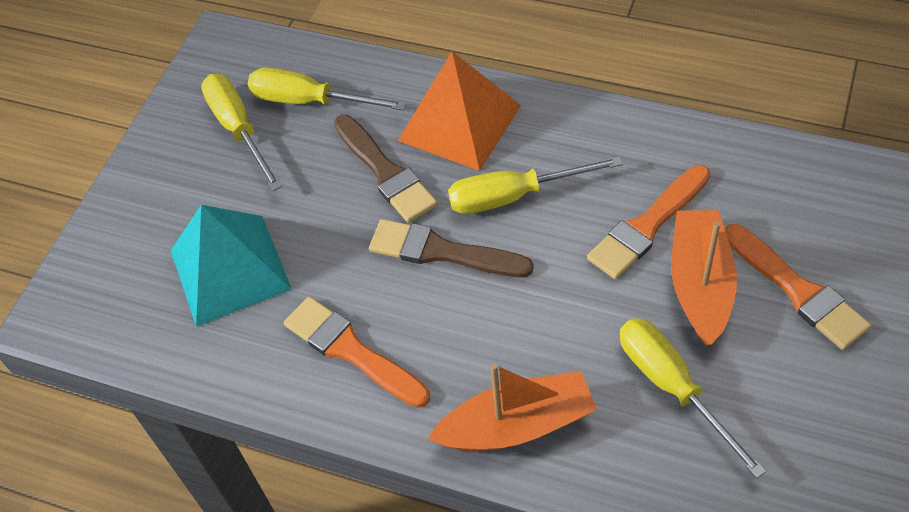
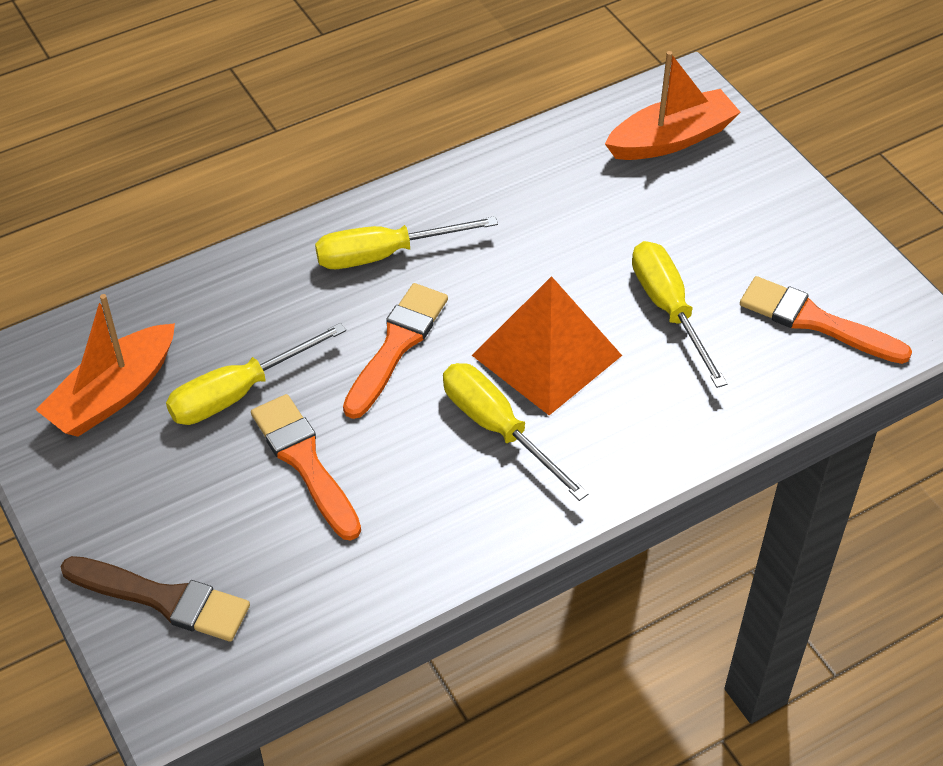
brown brush: [334,115,438,223] [369,219,534,277] = 2 -> [61,556,250,641] = 1
turquoise pyramid: [171,205,292,327] = 1 -> none = 0

